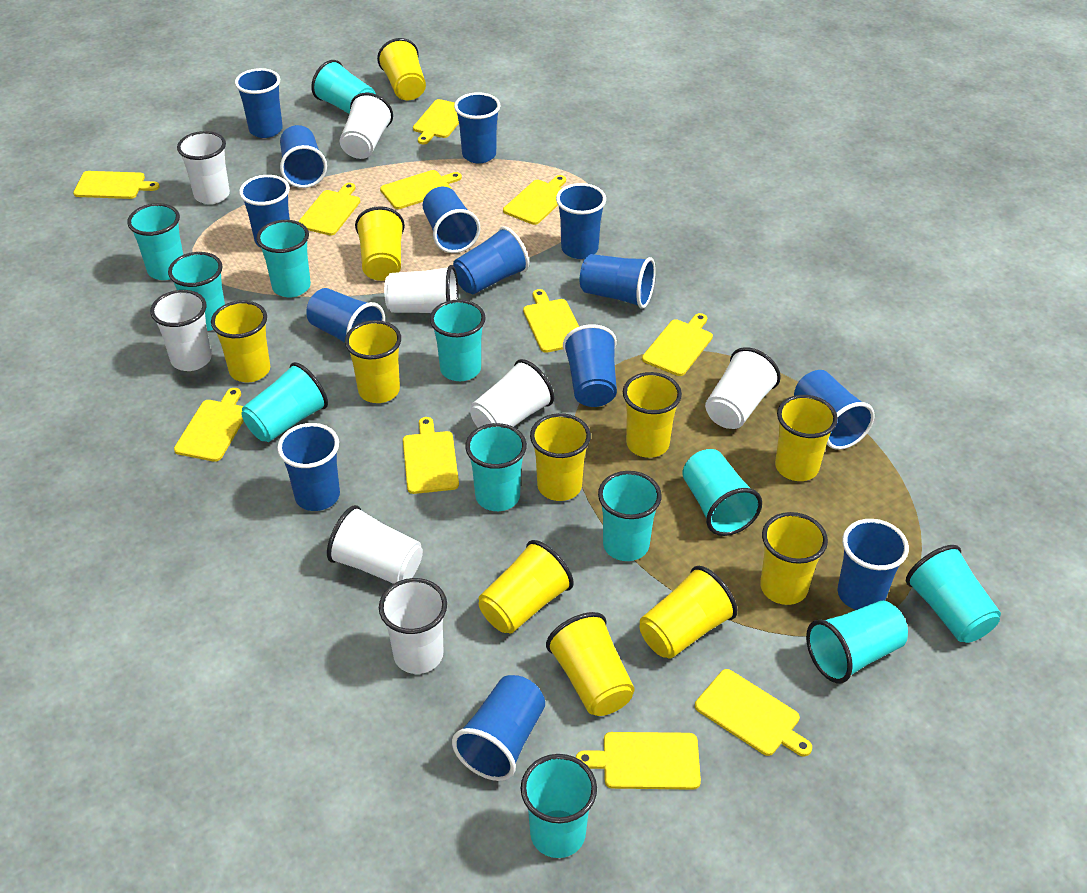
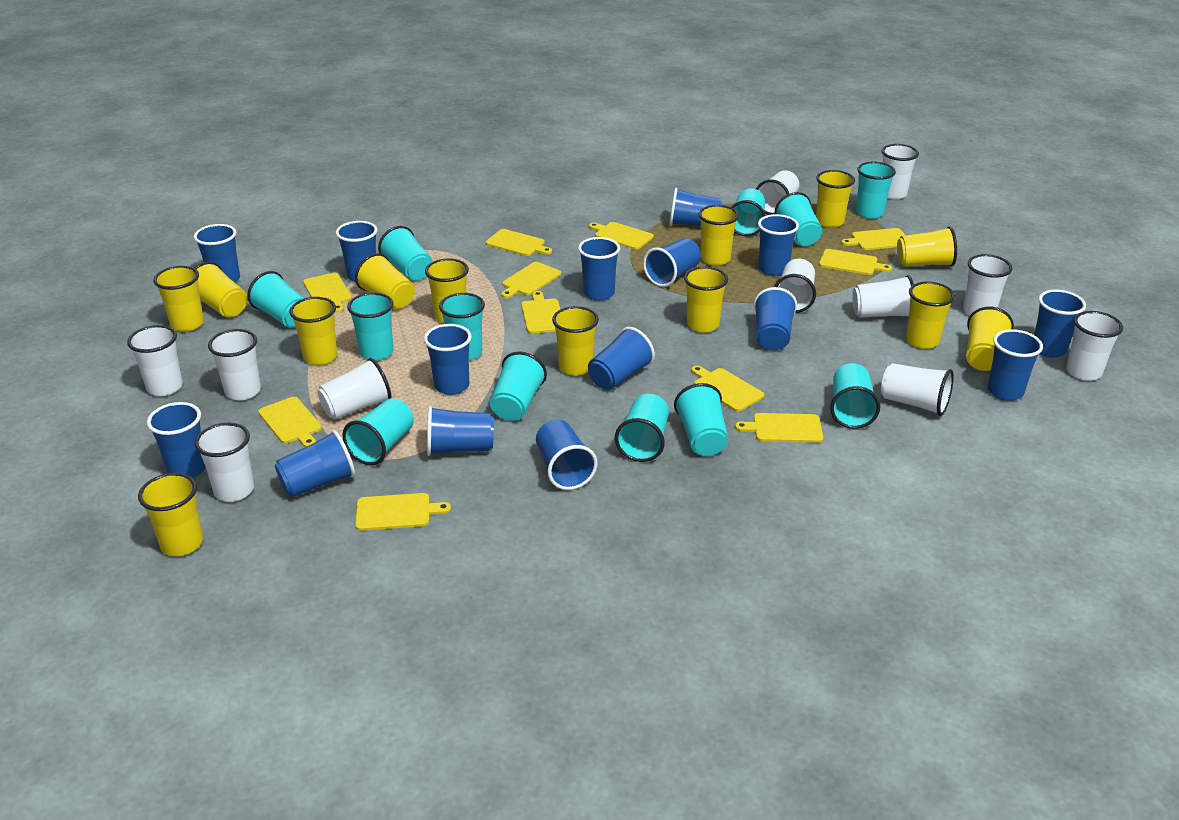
blue cup: [235,68,283,138] [239,175,290,248] [277,423,340,511] [280,125,327,188] [306,288,385,343] [423,187,480,253] [452,675,545,781] [453,226,529,294] [454,92,500,163] [556,183,606,259] [563,324,617,407] [580,254,656,309] [794,370,875,450] [838,519,909,610] = 14 -> [147,402,206,478] [194,224,240,283] [275,430,355,497] [336,221,377,282] [424,324,472,395] [427,406,494,456] [536,420,597,490] [578,237,620,301] [588,327,655,390] [643,238,701,287] [669,188,723,226] [754,287,797,350] [758,214,799,276] [988,329,1043,401] [1034,290,1086,358] = 15
white cup: [150,290,212,371] [177,131,230,204] [327,505,423,584] [340,92,393,159] [379,578,447,674] [384,265,459,313] [470,359,554,428] [705,347,781,429] = 8 -> [127,325,183,396] [195,422,254,502] [208,329,261,400] [317,358,391,420] [756,170,799,215] [774,259,816,313] [853,275,914,318] [881,363,954,416] [882,144,919,199] [963,254,1013,316] [1066,311,1123,381] = 11
yellow cup: [211,300,270,382] [345,320,401,403] [355,206,405,281] [377,38,426,100] [479,540,574,633] [530,413,591,501] [546,612,635,716] [623,372,682,458] [639,566,737,659] [760,512,828,605] [775,395,838,481] = 11 -> [138,473,203,556] [153,266,204,332] [194,262,248,318] [289,297,338,365] [355,253,415,309] [425,258,469,323] [552,306,599,376] [684,267,728,333] [699,205,739,266] [816,170,855,228] [897,227,957,267] [906,281,955,349] [966,307,1014,371] = 13

